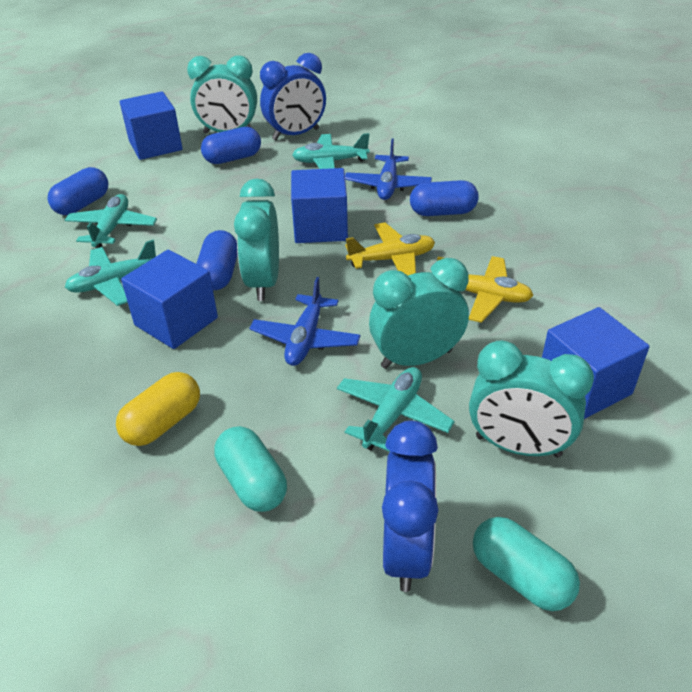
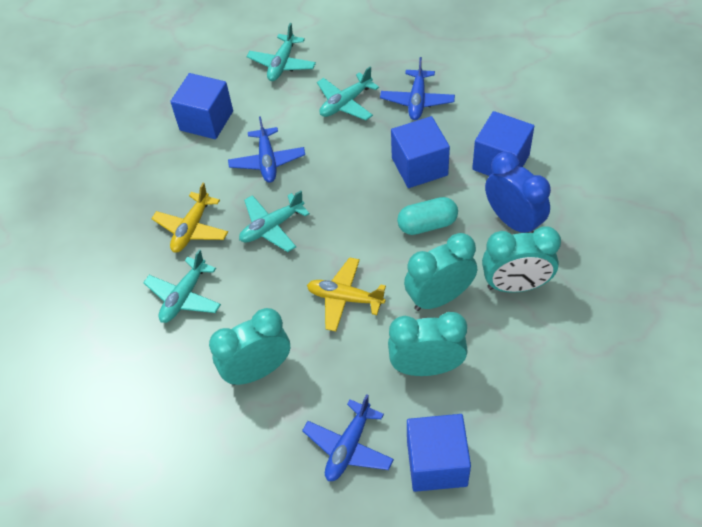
blue capsule: [48,167,108,215] [196,230,237,290] [201,127,261,164] [410,180,479,216] = 4 -> none = 0
blue clock: [260,53,326,140] [382,421,438,592] = 2 -> [485,152,551,233] = 1
blue plane: [249,277,360,366] [345,138,432,200] = 2 -> [228,116,305,183] [302,394,394,481] [380,57,455,120] = 3
turquoise capsule: [214,426,287,512] [473,517,580,611] = 2 -> [397,197,458,235] = 1
yellow capsule: [116,372,200,446] = 1 -> none = 0

